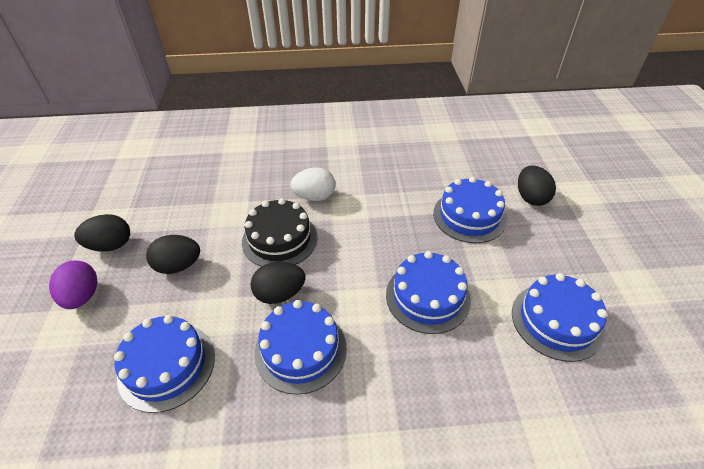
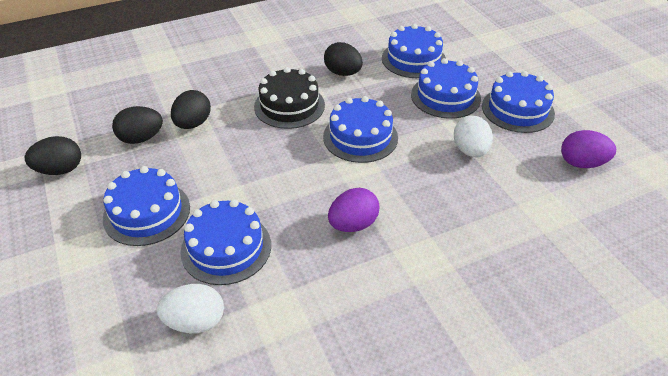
blue cake: [114,315,215,413] [254,300,347,395] [386,251,471,334] [433,177,507,243] [512,273,608,362] = 5 -> [103,166,190,246] [180,199,271,285] [323,96,398,163] [382,24,446,78] [411,58,481,119] [482,71,555,133] = 6
purple egg: [49,260,97,309] = 1 -> [328,188,379,232] [561,130,616,168] = 2
white egg: [290,168,335,201] = 1 -> [157,284,224,333] [454,115,493,157] = 2

